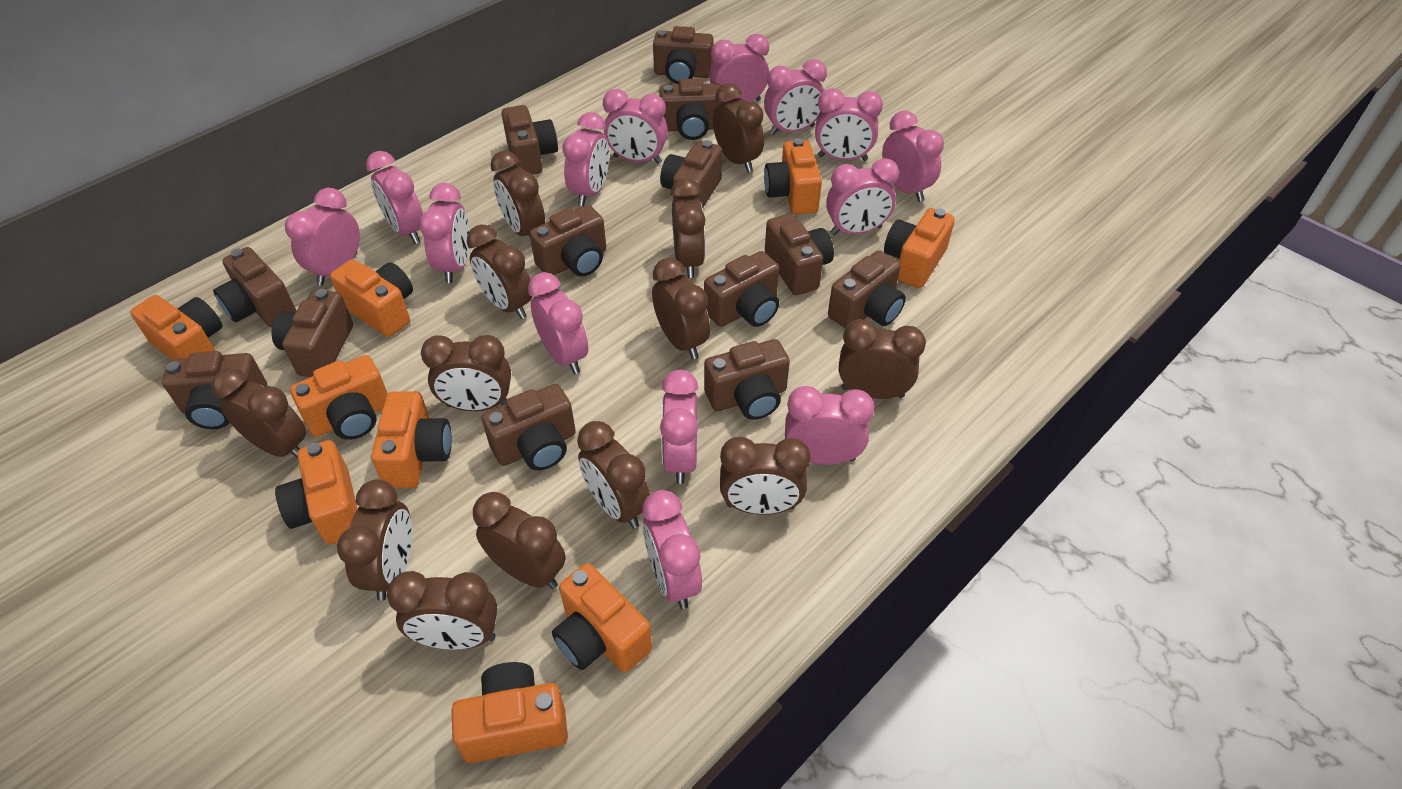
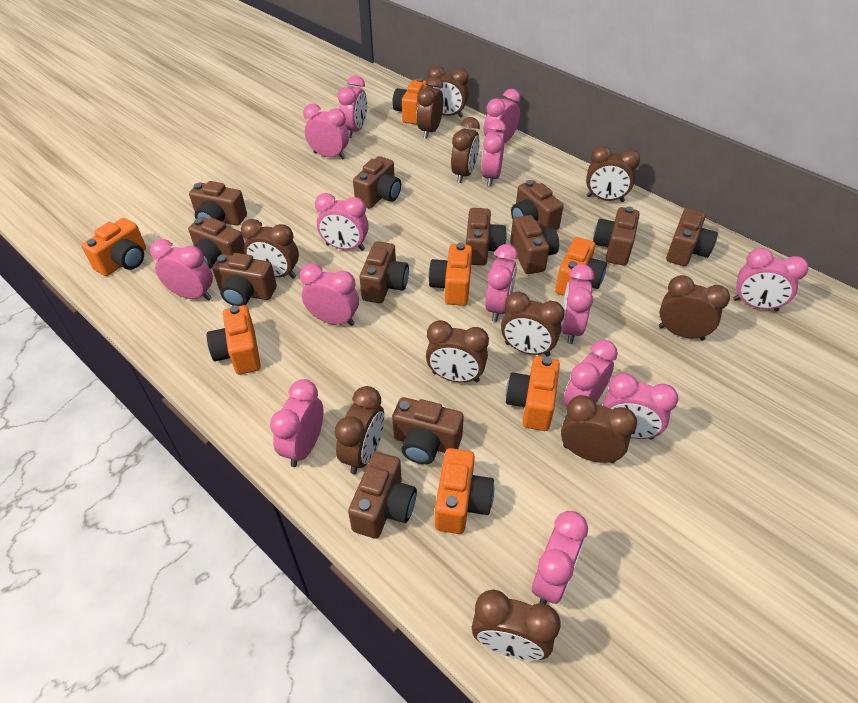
brown camera: [162,351,267,429] [213,247,296,327] [272,289,353,377] [482,384,576,470] [501,105,558,175] [529,205,606,277] [653,26,714,84] [659,78,723,140] [660,140,722,208] [704,251,779,327] [704,339,790,420] [765,214,834,295] [828,250,906,328] = 13 -> [188,217,245,269] [189,181,247,226] [212,253,277,306] [348,452,417,539] [353,156,401,208] [359,241,409,303] [392,397,464,464] [466,208,507,265] [510,215,559,274] [511,180,564,230] [593,207,640,266] [666,208,718,266] = 12
brown clock: [211,368,306,458] [337,479,412,601] [387,571,498,650] [421,335,511,411] [467,224,533,319] [473,492,566,589] [490,151,545,237] [577,421,650,529] [652,258,710,359] [671,178,706,278] [713,83,764,173] [720,437,811,515] [839,319,926,399] = 13 -> [241,219,299,279] [334,386,385,474] [416,76,443,139] [426,320,489,382] [428,65,469,118] [451,117,480,183] [472,590,561,661] [501,292,565,356] [561,395,637,463] [586,146,640,202] [659,275,730,341] = 11
orange camera: [130,295,222,360] [275,440,357,545] [290,355,388,440] [330,260,413,337] [371,391,452,488] [452,662,568,763] [552,563,652,673] [764,138,822,214] [884,208,955,288] = 9 -> [82,218,146,276] [207,305,261,374] [392,78,429,125] [428,243,472,306] [435,448,494,534] [506,356,560,431] [555,237,607,296] = 7

